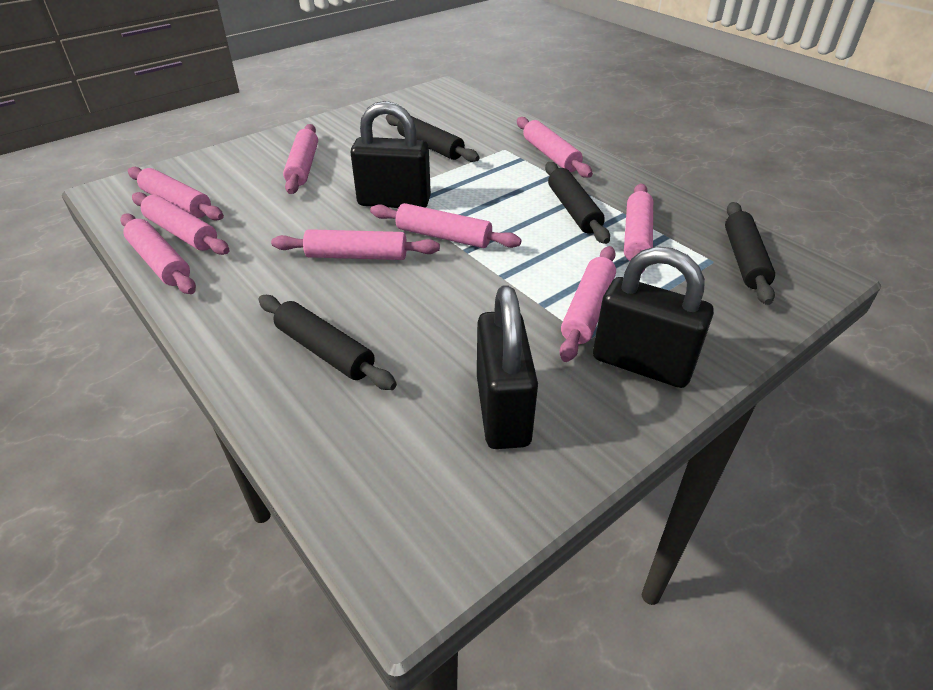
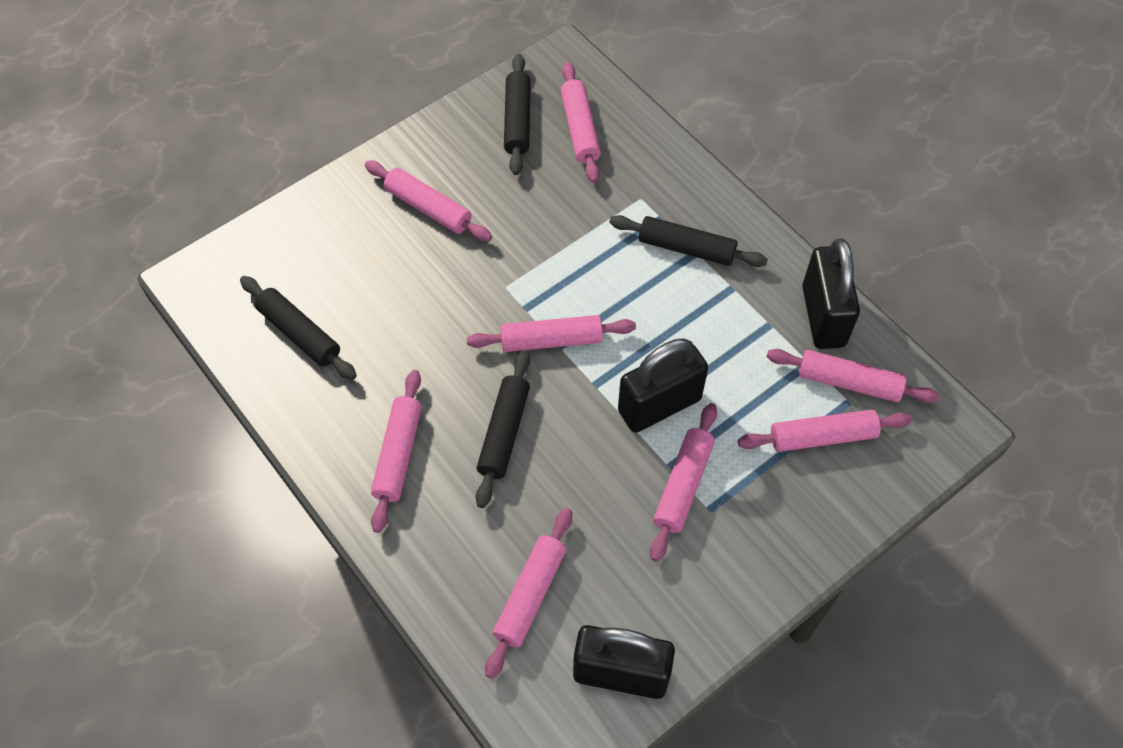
pink rolling pin: [120,213,196,294] [128,167,224,221] [132,192,230,255] [271,229,440,260] [283,124,318,194] [370,203,522,248] [517,117,593,178] [559,246,616,362] [624,183,653,273] = 9 -> [365,161,492,242] [371,370,422,533] [467,315,636,352] [485,508,572,679] [561,62,601,183] [650,403,717,562] [738,409,912,452] [767,349,940,403] = 8

